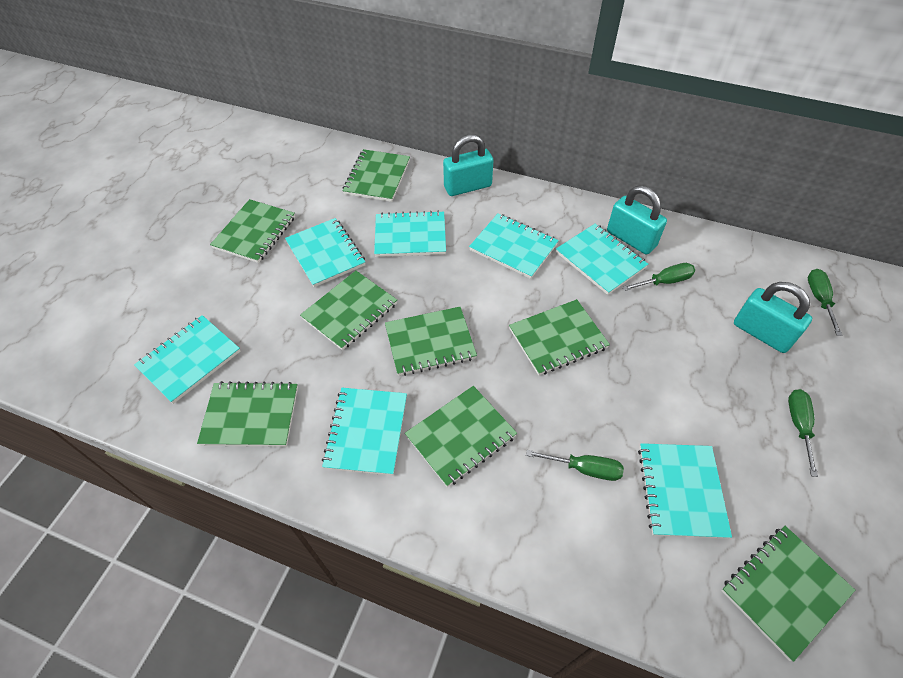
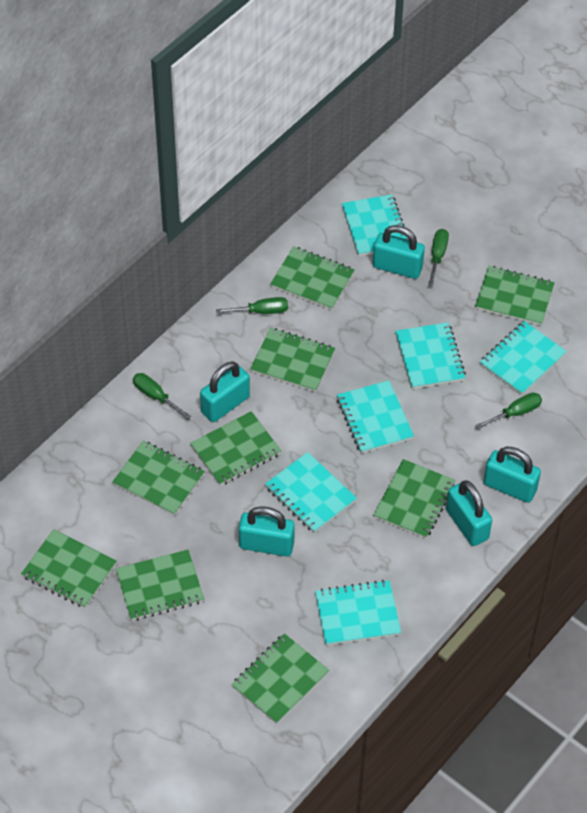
green notebook: [197,381,298,447] [210,199,295,263] [300,271,397,350] [342,149,410,202] [385,307,477,376] [405,386,517,487] [509,299,610,375] [721,526,855,662] = 8 -> [21,529,117,608] [112,441,205,516] [116,550,204,621] [190,411,281,486] [232,633,329,724] [250,328,335,392] [270,246,355,310] [373,459,456,539] [475,266,555,326] = 9
turquoise notebook: [134,315,241,404] [285,218,365,287] [322,388,407,476] [374,211,446,257] [469,214,559,279] [556,224,648,295] [638,443,732,539] = 7 -> [265,452,357,533] [315,580,401,645] [337,380,414,453] [342,194,409,256] [395,322,466,389] [480,321,567,395] = 6
turquoise padlock: [443,134,494,196] [607,186,667,255] [734,282,812,353] = 3 -> [200,362,250,422] [239,506,295,557] [373,225,425,279] [446,480,492,546] [483,447,541,503] = 5

